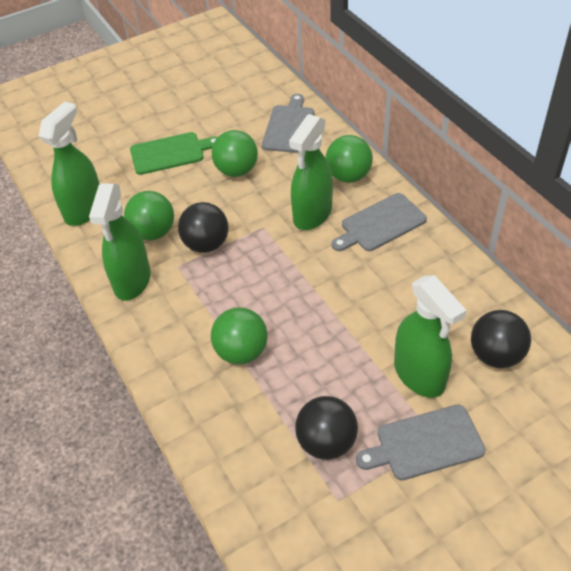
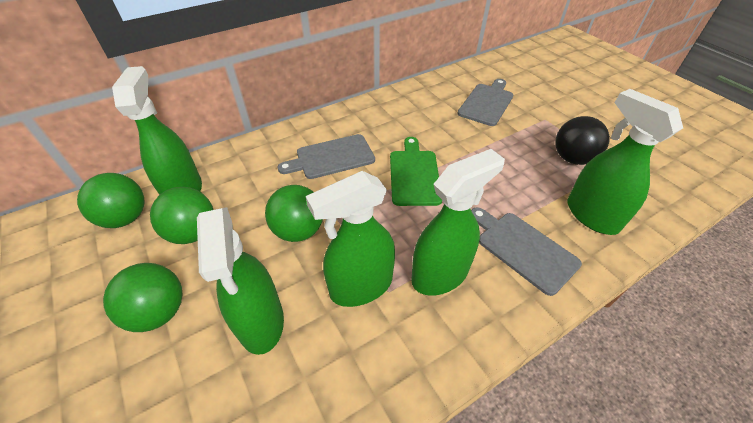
black ball: [178,202,229,253] [295,396,358,460] [471,310,531,368] = 3 -> [555,116,610,165] = 1
green spray bottle: [39,102,99,226] [89,183,151,301] [289,114,333,230] [394,275,467,398] = 4 -> [112,66,202,195] [197,207,284,355] [306,171,395,307] [411,149,505,296] [567,89,683,235] = 5

